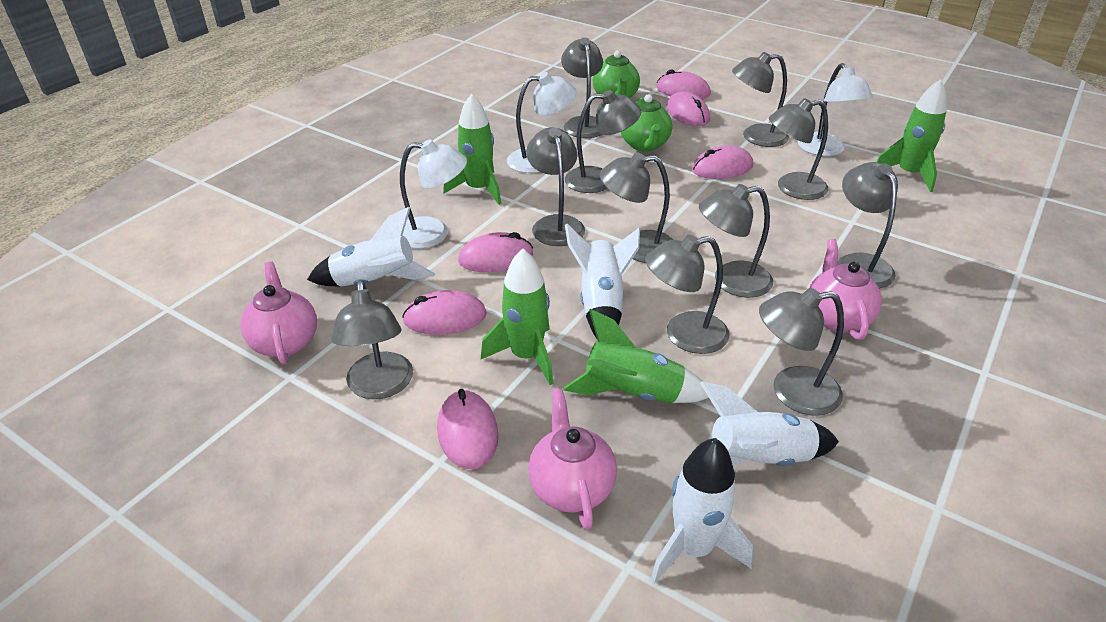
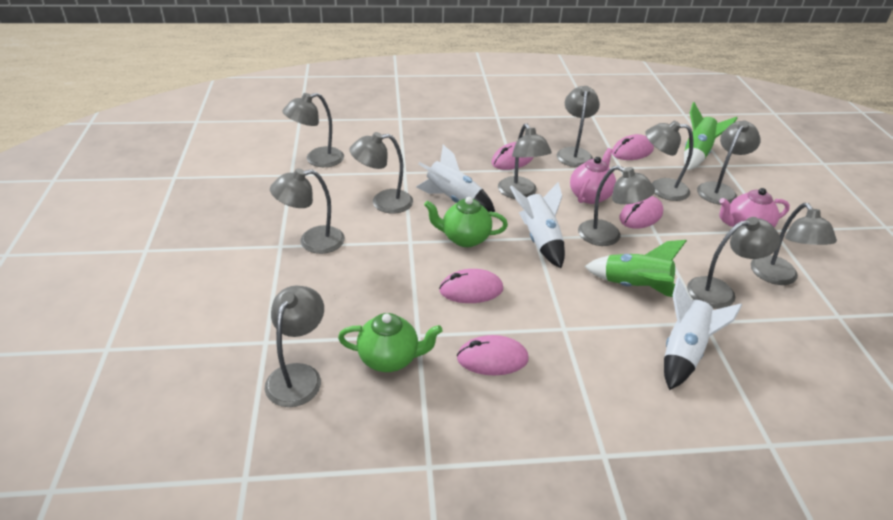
green rocket: [443,93,501,205] [481,249,553,385] [563,309,709,403] [877,79,947,192] = 4 -> [584,240,687,297] [684,102,737,170] = 2
pink mouse: [402,290,487,335] [437,389,499,469] [458,232,533,272] [656,70,711,99] [666,91,710,126] [692,145,753,179] = 6 -> [439,269,503,303] [457,335,529,375] [491,142,533,170] [612,134,654,160] [619,196,663,229] = 5
pink teapot: [240,262,317,364] [528,389,617,530] [809,239,882,340] = 3 -> [570,148,616,204] [719,188,790,228] = 2
white lamp: [400,139,467,249] [507,72,577,173] [798,63,873,156] = 3 -> none = 0
white rocket: [307,207,435,287] [565,224,640,338] [650,438,753,584] [700,381,839,467] = 4 -> [416,145,495,212] [510,182,565,268] [664,278,742,390] = 3

